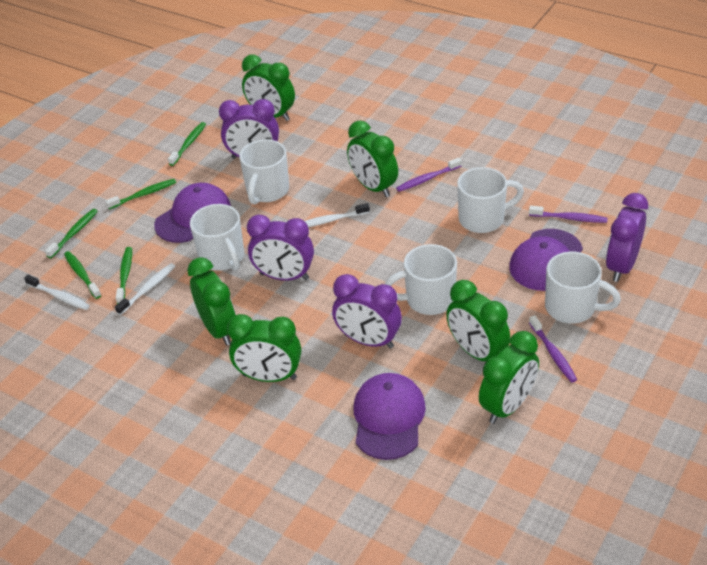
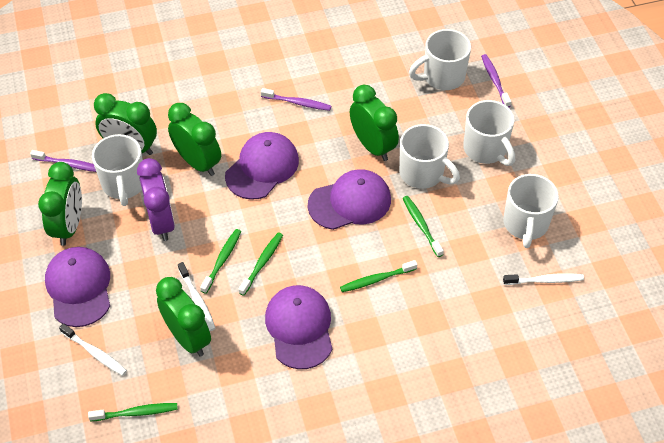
green clock: [187,257,236,345] [227,314,301,382] [242,55,295,121] [347,120,398,198] [446,280,510,361] [479,331,539,424] = 6 -> [38,162,82,246] [94,93,157,155] [156,277,211,356] [168,103,221,176] [350,85,399,161] = 5
purple cap: [154,183,231,243] [353,373,426,460] [509,229,583,291] = 3 -> [45,247,110,327] [225,132,299,200] [265,285,332,369] [308,169,391,230] = 4
purple clock: [219,99,279,159] [247,215,314,281] [332,274,402,349] [606,193,648,282] = 4 -> [137,158,175,241] = 1

